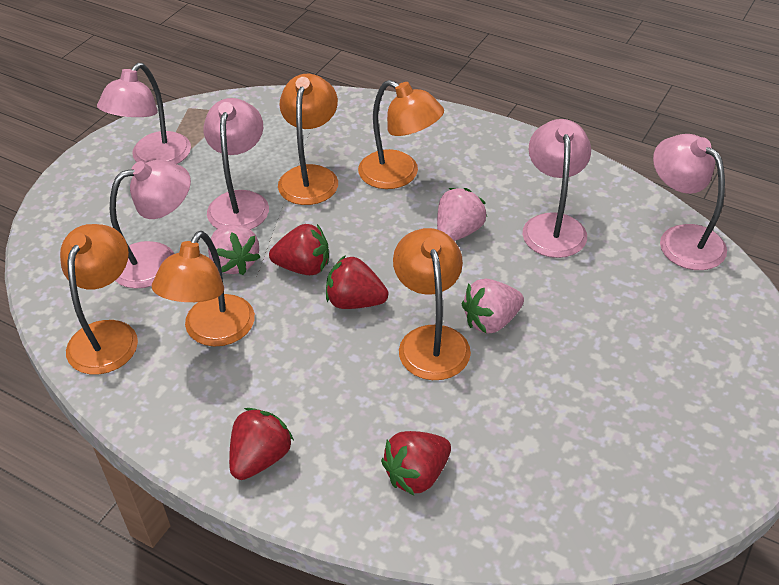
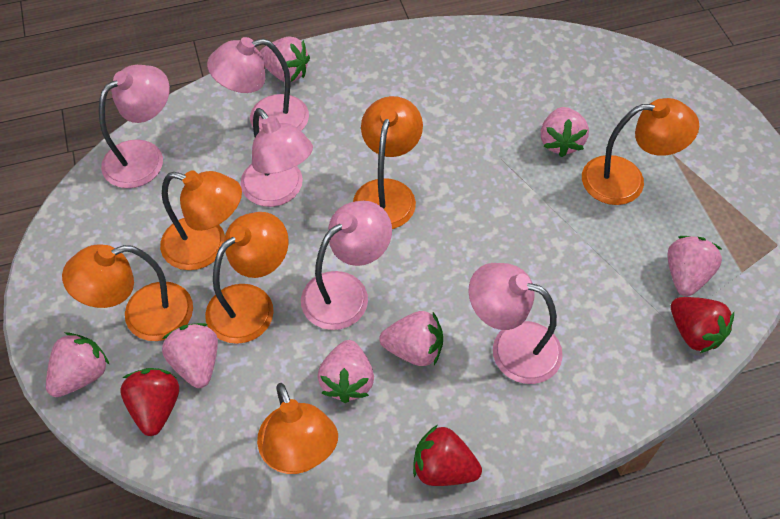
orange lamp: [60,224,138,374] [152,231,255,346] [278,74,338,205] [358,80,444,189] [393,228,471,380] = 5 -> [62,244,193,341] [160,170,242,270] [205,212,289,344] [257,383,338,474] [353,96,423,229] [582,98,699,205] = 6
pink strawberry: [208,224,260,275] [437,188,487,241] [462,279,524,334] = 3 -> [46,333,110,397] [162,323,218,388] [260,36,310,82] [317,340,374,403] [379,311,443,366] [541,107,589,157] [668,236,722,296] = 7
red strawberry: [229,408,294,480] [269,224,329,275] [326,255,388,309] [381,431,451,495] = 4 -> [120,368,179,436] [413,425,482,486] [671,297,734,353] = 3

